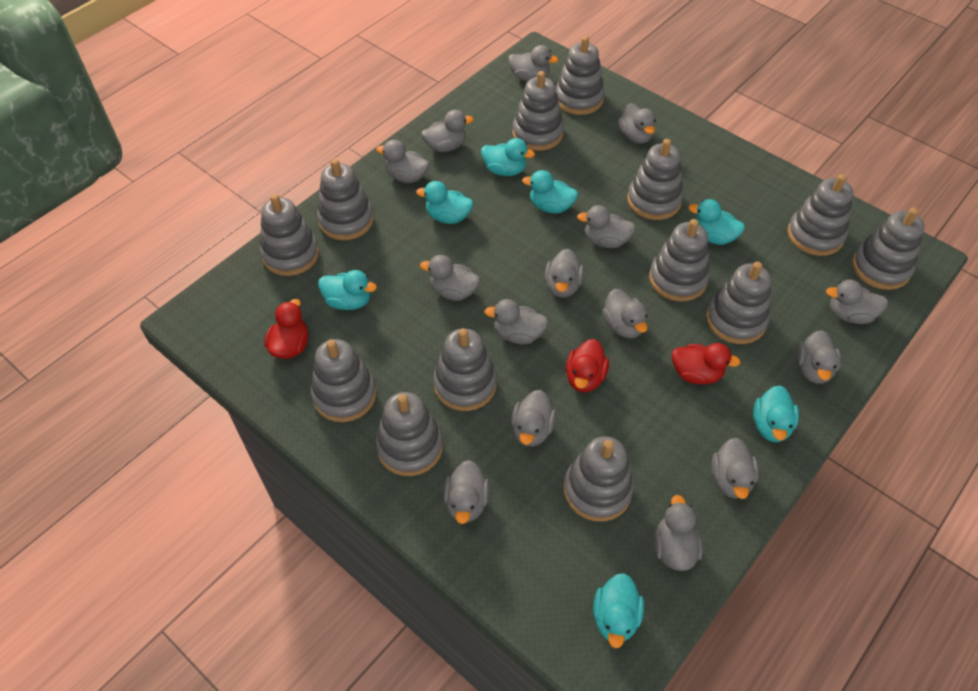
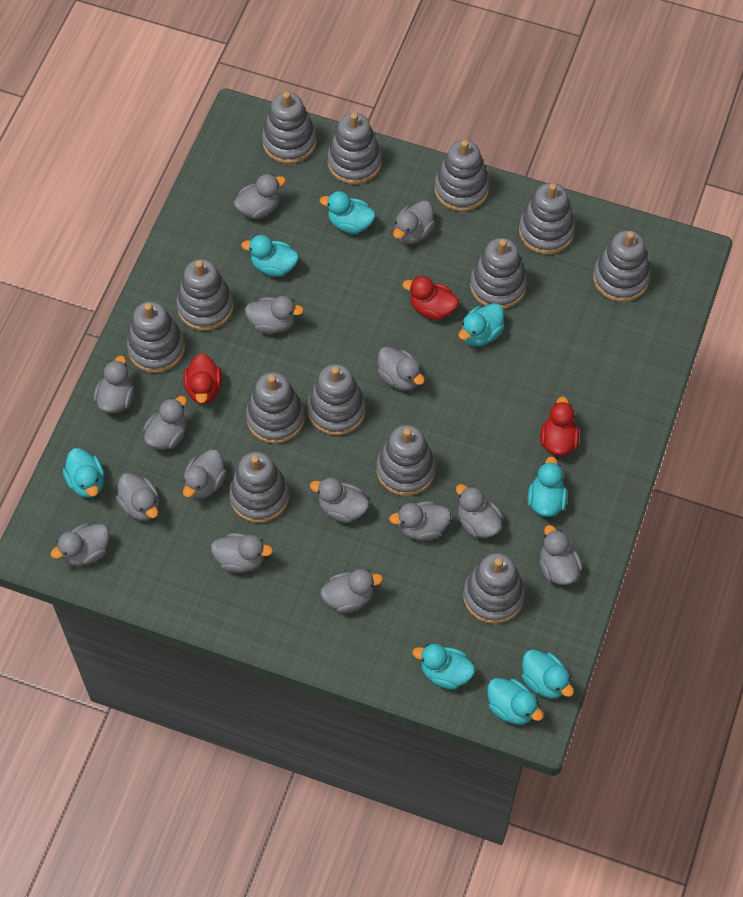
turquoise duck: [318,270,377,310] [416,181,473,224] [481,138,535,176] [522,170,578,214] [593,573,644,648] [688,199,745,245] [753,385,799,442] = 7 -> [63,448,104,498] [241,235,299,277] [320,191,376,234] [413,644,475,690] [458,303,504,346] [487,678,543,725] [522,650,574,699] [527,456,567,517] = 8

